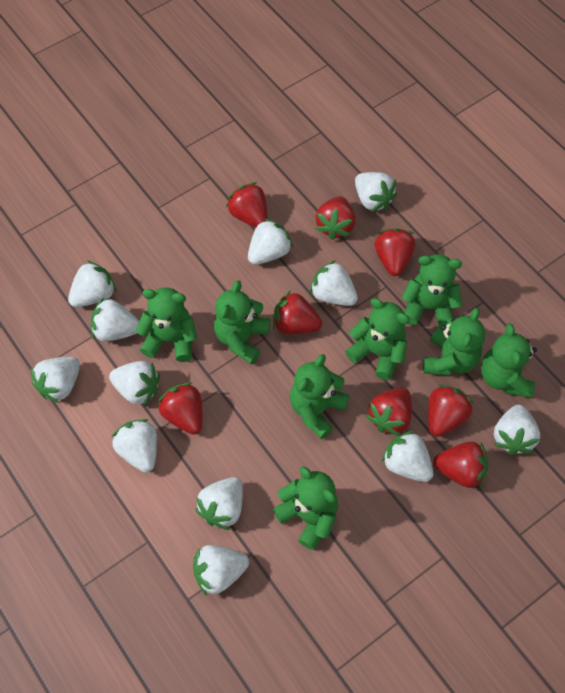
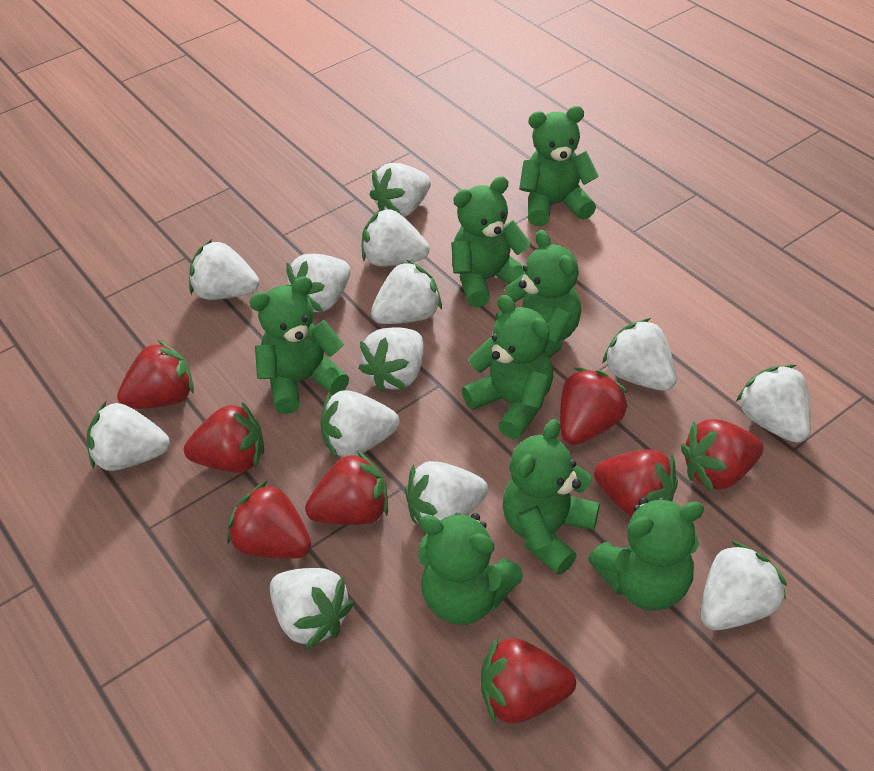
white strawberry: [31,357,80,403] [68,260,117,307] [91,297,139,341] [109,361,160,407] [112,419,157,472] [193,545,249,596] [195,477,243,530] [248,218,293,265] [310,260,358,306] [355,172,397,212] [381,430,433,482] [494,405,540,455] = 12 -> [87,401,170,471] [189,240,259,300] [270,568,354,650] [287,254,351,312] [320,390,400,459] [358,327,424,392] [362,207,429,266] [369,163,431,217] [371,260,442,324] [405,461,488,525] [602,318,677,391] [700,541,787,630] [736,365,811,443] = 13

